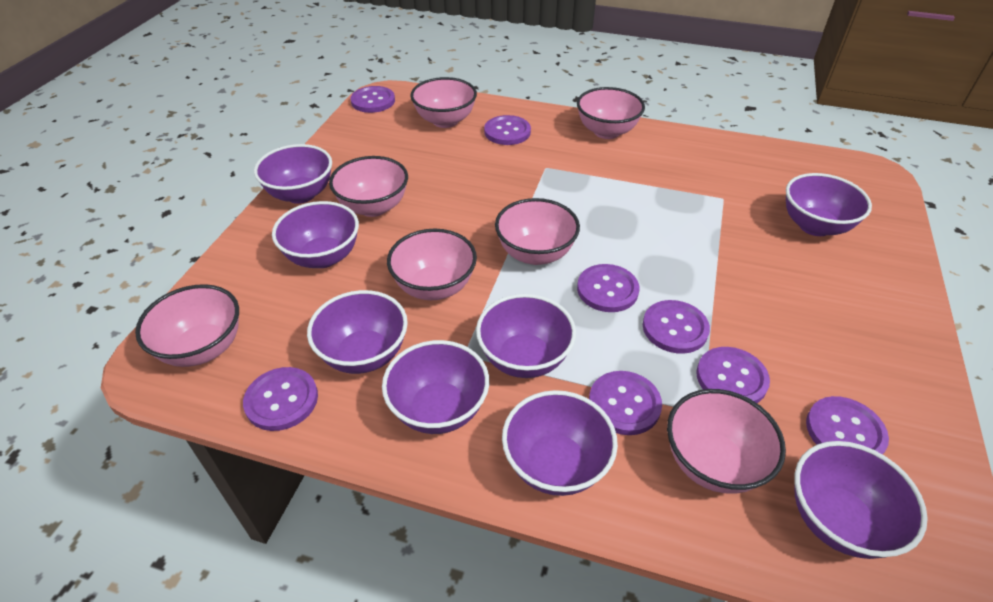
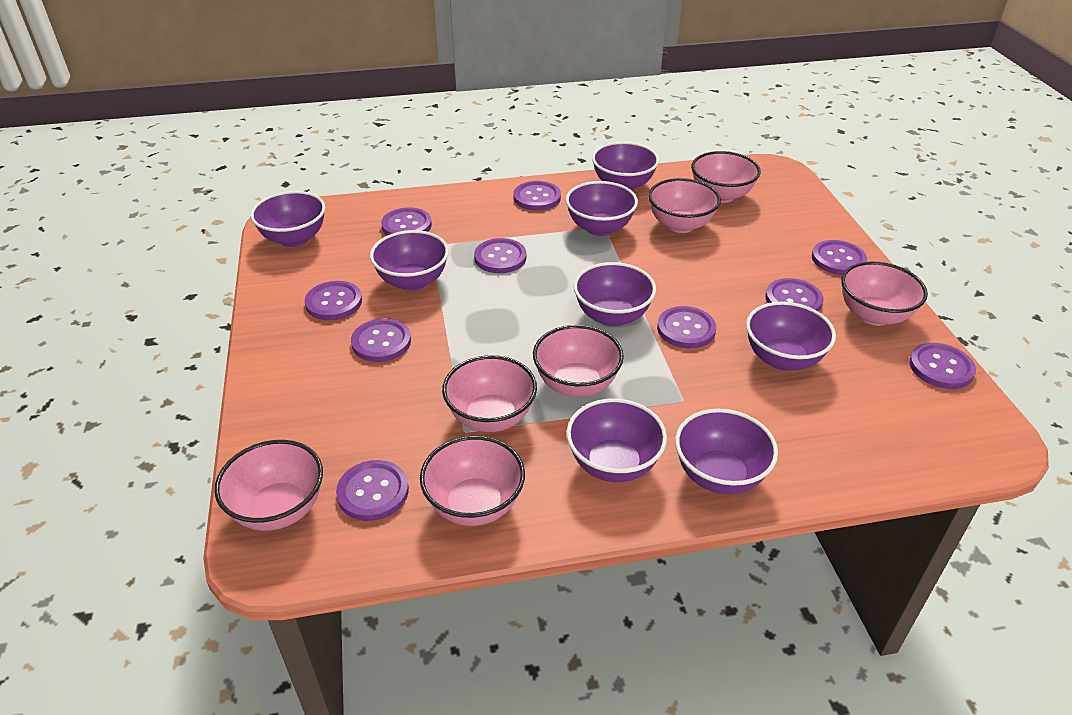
purple button: [243,367,318,431] [350,86,395,113] [484,115,531,145] [577,264,639,312] [589,371,662,435] [643,300,710,354] [696,347,770,403] [806,396,889,455] = 8 -> [305,281,362,320] [336,460,409,521] [351,318,411,362] [381,207,432,236] [474,238,527,273] [513,181,561,211] [657,306,716,348] [765,278,823,312] [812,240,867,275] [909,343,976,389] = 10

